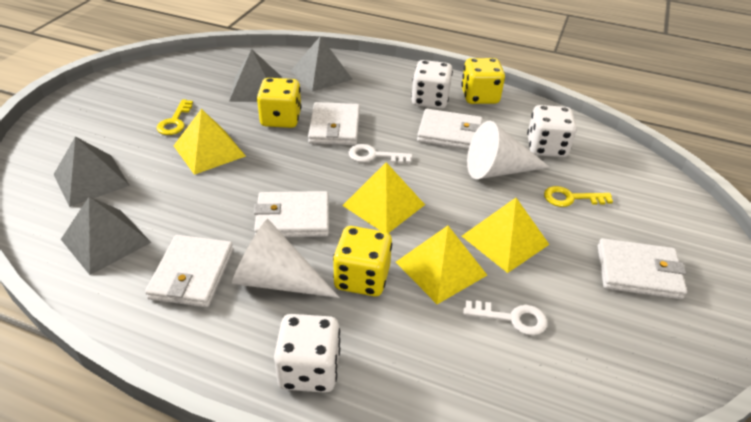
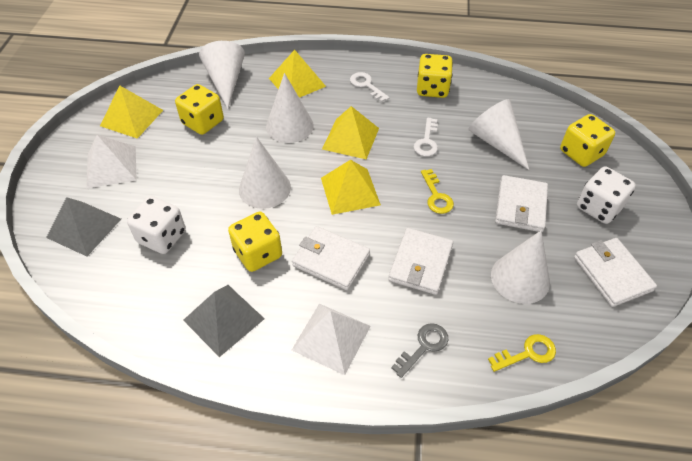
grey key: none = 0 -> [391,323,448,378] = 1
grey pyramid: [54,137,130,207] [61,197,152,275] [229,49,282,102] [291,36,353,92] = 4 -> [46,197,121,256] [183,285,265,357] = 2
white cone: [232,219,340,298] [467,120,550,179] = 2 -> [199,41,245,109] [239,136,291,209] [266,73,314,143] [468,99,529,170] [491,231,550,304] = 5
white dice: [274,314,340,393] [411,60,453,109] [527,105,577,157] = 3 -> [127,196,186,254] [577,167,636,224] = 2
white pyramid: none = 0 -> [86,135,136,188] [292,304,371,375] = 2
white wallet: [145,235,233,307] [254,191,329,237] [308,102,360,145] [417,109,483,150] [598,238,687,299] = 5 -> [292,226,370,290] [388,228,453,295] [495,175,548,232] [574,238,657,307] = 4
yellow dice: [257,78,301,128] [333,226,392,296] [461,58,505,104] = 3 -> [175,84,224,135] [228,211,282,272] [417,54,453,98] [560,114,615,167] = 4

